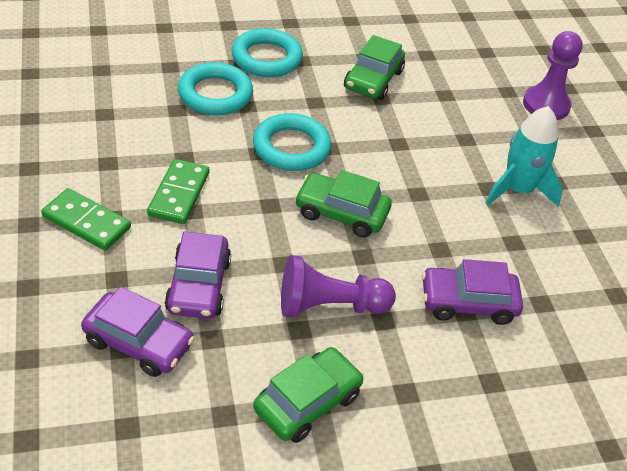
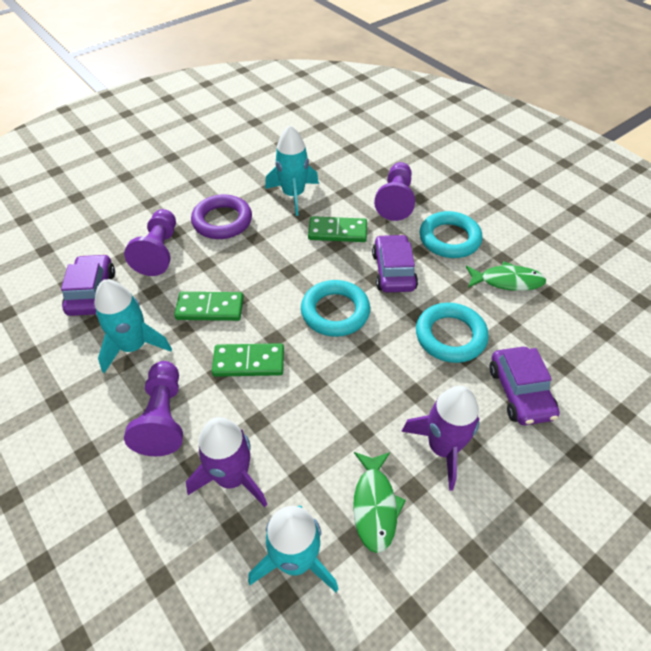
green car: [253,347,364,443] [295,170,392,238] [344,35,405,100] = 3 -> none = 0
green domino: [41,188,131,251] [147,159,209,224] = 2 -> [174,292,244,321] [212,343,284,377] [308,216,367,242] = 3
green fish: none = 0 -> [353,452,406,553] [466,261,546,291] = 2
purple pawn: [281,255,396,317] [523,31,583,120] = 2 -> [124,209,176,276] [124,361,183,456] [374,162,415,221] = 3
purple ring: none = 0 -> [191,194,252,239] = 1
purple rocket: none = 0 -> [186,417,267,507] [401,386,479,491] = 2
turquoise rocket: [485,106,563,207] = 1 -> [94,279,172,373] [248,506,338,592] [265,125,319,216] = 3

